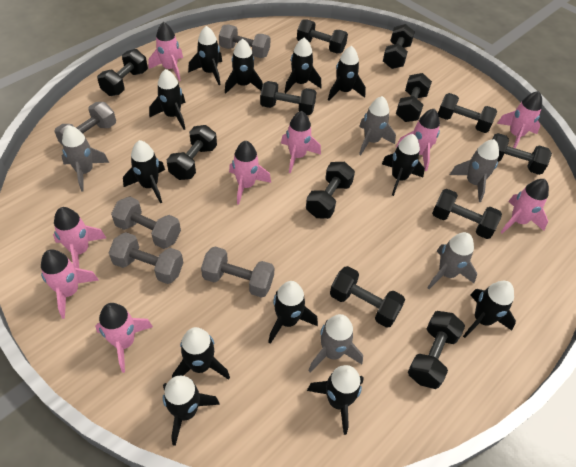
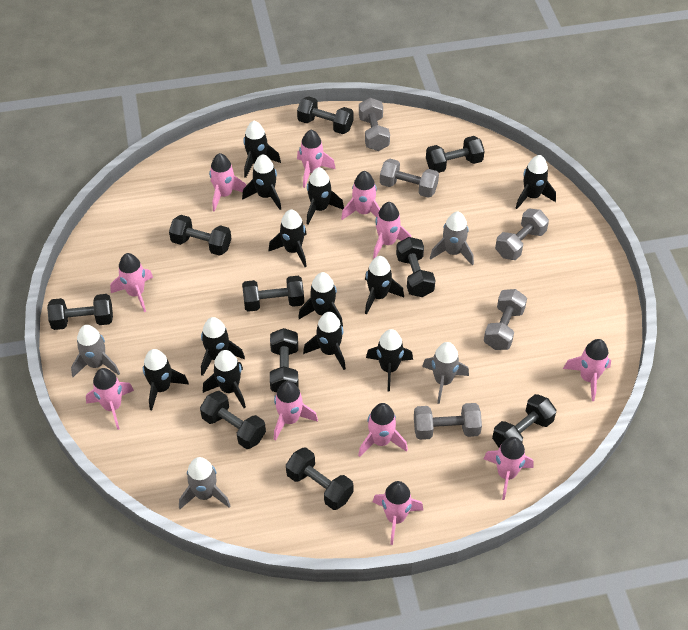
black dumbbell: [97,49,148,96] [167,125,217,180] [260,81,316,115] [297,19,348,54] [306,162,355,219] [330,266,405,328] [383,24,415,69] [396,73,432,122] [408,311,465,389] [432,189,502,239] [438,93,497,133] [493,133,552,175] = 12 -> [47,294,113,330] [169,215,231,256] [200,391,266,449] [242,276,304,312] [270,328,299,393] [286,447,354,510] [297,96,353,134] [396,237,435,297] [426,136,485,173] [492,394,556,448] = 10
grey rocket: [62,125,109,191] [308,314,363,372] [359,96,396,155] [428,232,477,289] [450,139,499,202] = 5 -> [71,325,120,377] [179,457,230,509] [422,342,469,404] [430,211,474,266] = 4
pink rocket: [41,250,99,319] [53,207,106,268] [95,303,153,373] [148,22,183,81] [229,140,271,205] [281,111,321,173] [396,109,440,171] [497,91,542,149] [500,179,549,234] = 9 -> [86,368,134,430] [110,253,153,312] [209,153,246,212] [274,381,318,441] [297,130,336,188] [341,171,380,220] [358,403,408,457] [373,202,411,258] [373,481,423,545] [483,437,534,500] [563,339,611,401] = 11

